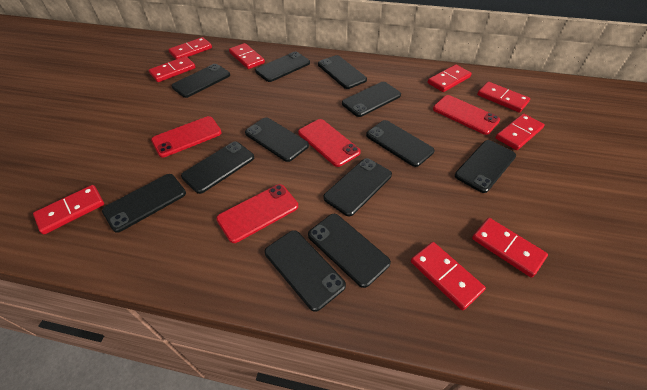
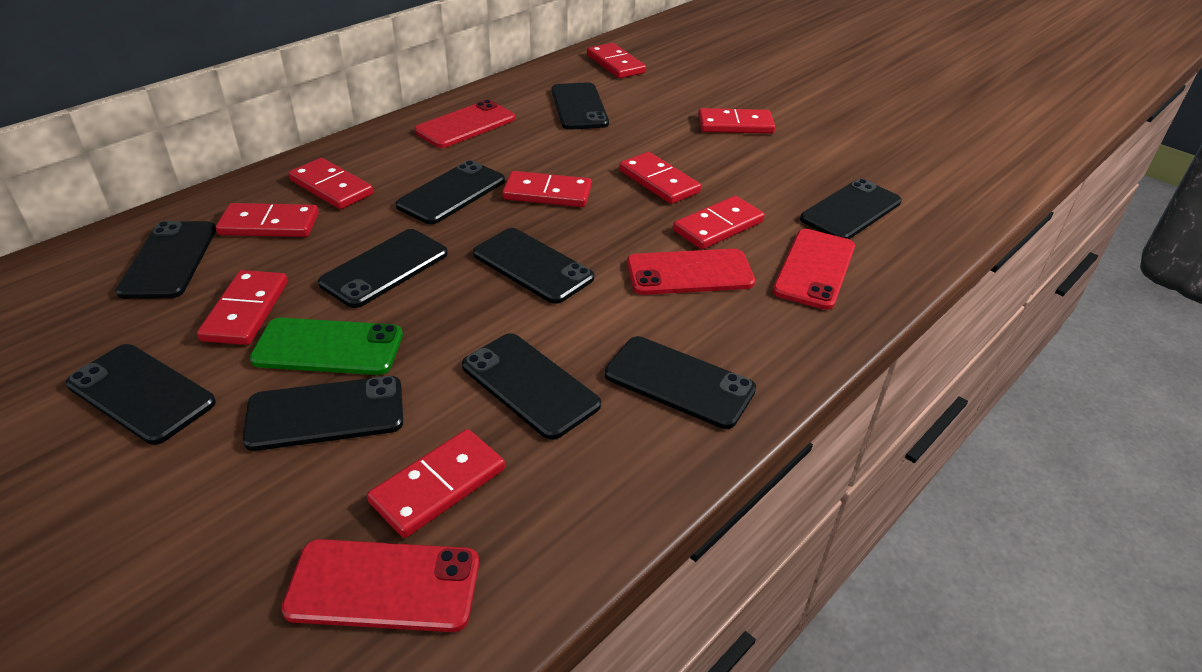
black phone: [102,174,186,233] [171,64,230,98] [181,142,254,194] [245,117,309,162] [255,51,310,82] [265,230,346,312] [308,214,391,288] [318,55,367,89] [323,158,392,216] [342,82,401,117] [366,120,435,167] [455,140,516,193] = 12 -> [66,344,216,445] [116,221,216,299] [243,376,403,451] [318,229,448,308] [396,160,505,224] [462,333,601,440] [473,228,594,304] [551,82,609,130] [605,336,756,429] [800,179,902,239] = 10
green phone: none = 0 -> [250,318,403,375] = 1

